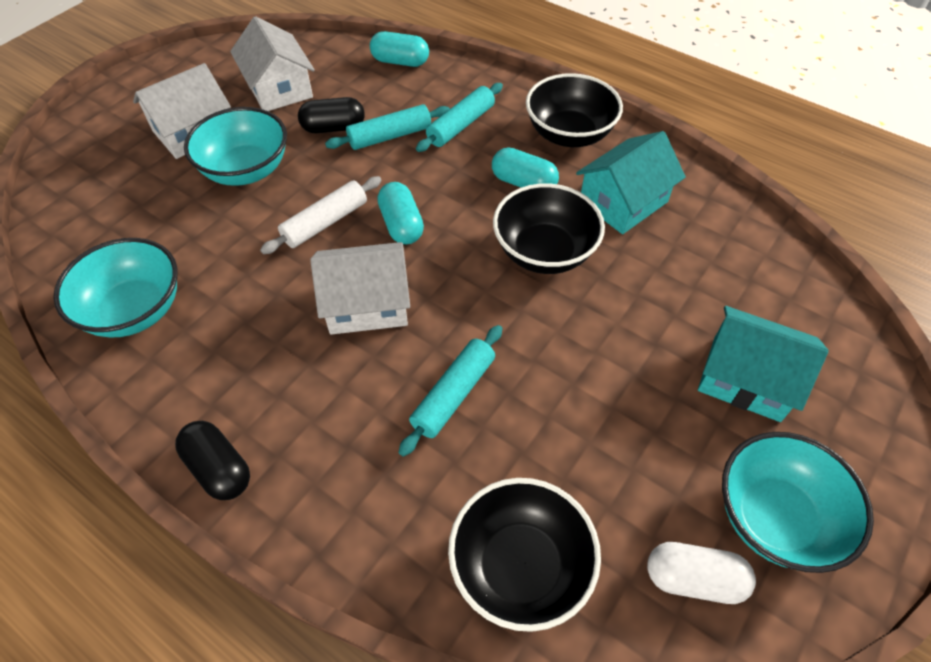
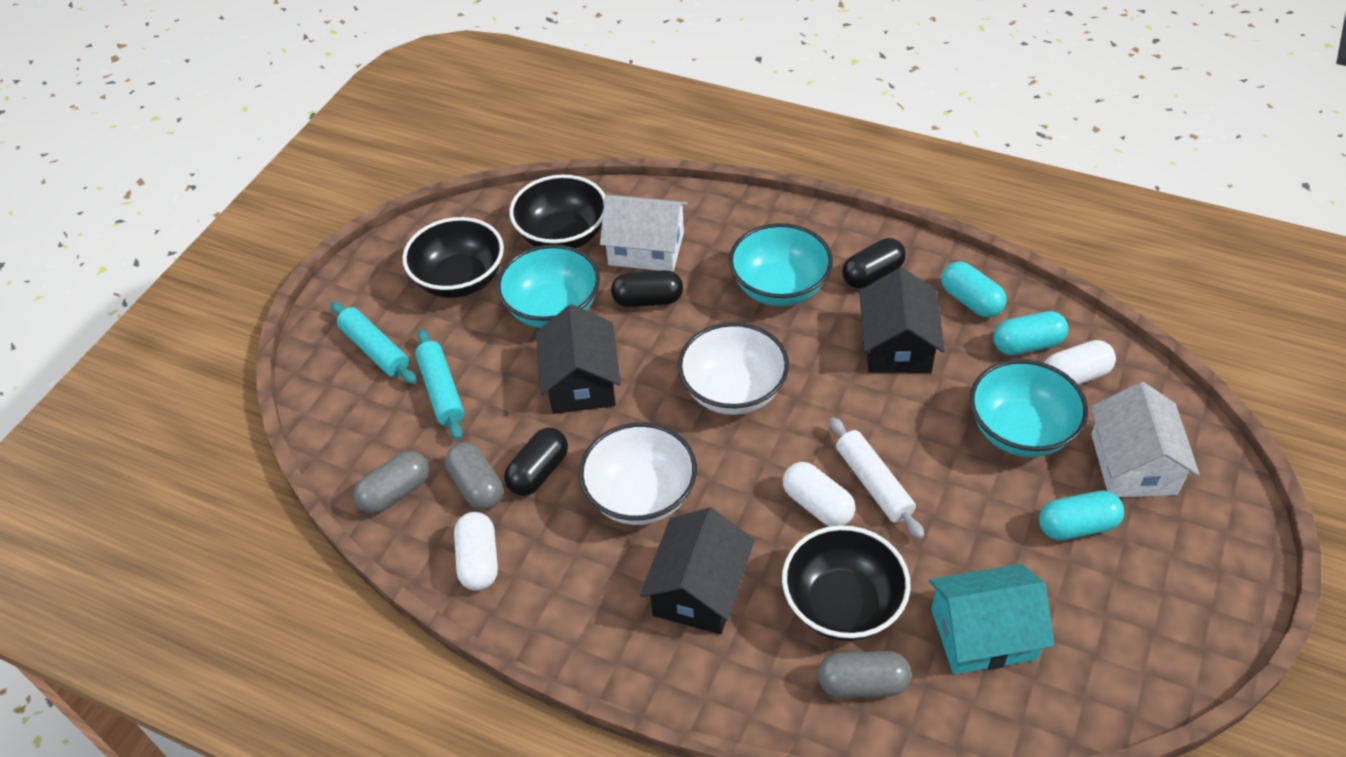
black capsule: [175,421,250,500] [298,97,365,133] = 2 -> [504,428,568,496] [611,270,683,307] [842,238,906,289] = 3
black house: none = 0 -> [536,304,621,414] [640,508,755,634] [859,267,945,373] = 3
grey capsule: none = 0 -> [354,451,429,514] [445,442,503,510] [818,651,911,698] = 3
turquoise house: [576,131,686,234] [698,306,829,422] = 2 -> [929,564,1054,674] = 1
turquoise rolling pin: [325,104,450,150] [399,325,502,457] [416,83,503,152] = 3 -> [331,302,417,384] [415,329,464,440] = 2
white bowl: none = 0 -> [579,422,697,525] [678,322,789,415] = 2
white capsule: [647,542,756,604] = 1 -> [454,512,498,591] [783,462,855,526] [1044,340,1116,385] = 3
white house: [133,63,231,159] [230,16,315,111] [310,242,410,335] = 3 -> [600,195,688,272] [1091,382,1199,497] = 2

